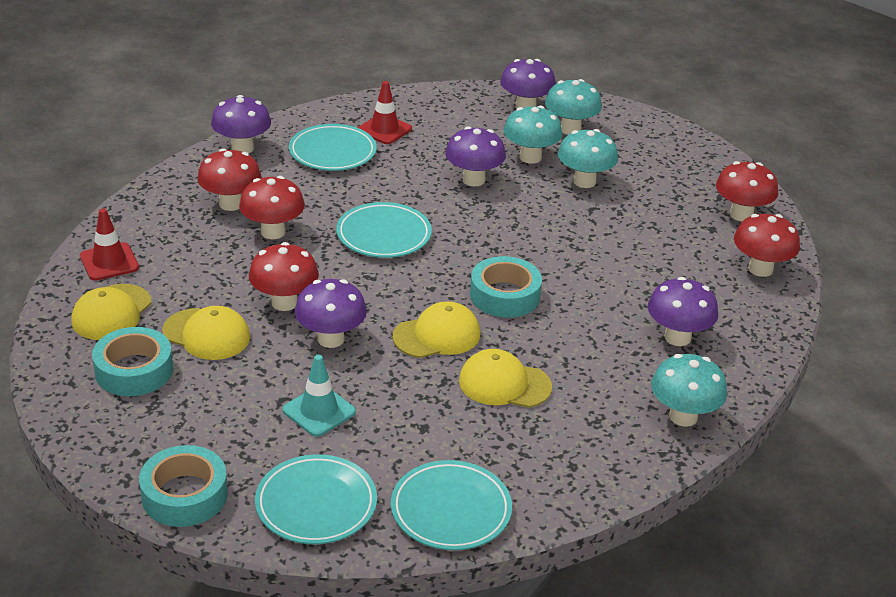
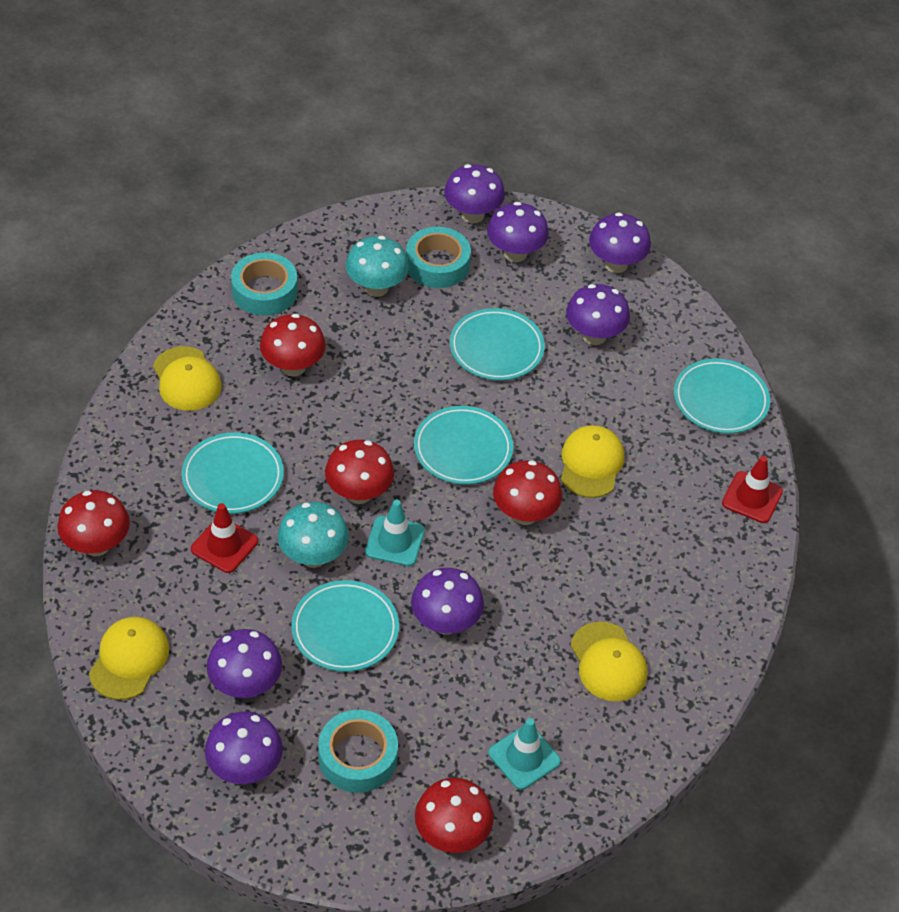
purple mushroom: [211,95,271,153] [295,279,367,348] [445,126,506,186] [500,59,556,109] [648,277,718,346] = 5 -> [205,712,283,784] [207,629,282,698] [411,568,484,635] [444,164,505,223] [487,202,549,262] [566,284,630,345] [589,212,651,273] = 7
turquoise mushroom: [503,106,563,164] [545,79,602,135] [558,129,618,188] [651,354,727,427] = 4 -> [277,502,349,568] [346,236,409,297] = 2
turquoise plate: [255,454,377,544] [289,124,377,171] [336,202,432,258] [391,460,512,550] = 4 -> [181,432,284,514] [291,580,399,672] [414,406,513,485] [450,308,545,381] [674,359,770,434] = 5
turquoise traffic cone: [283,355,356,437] = 1 -> [365,500,425,566] [488,718,561,790] = 2

